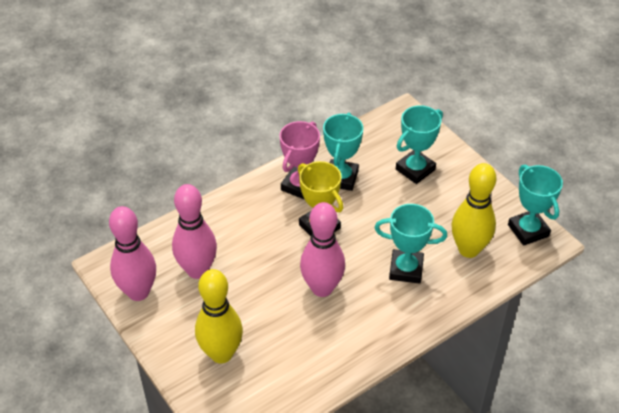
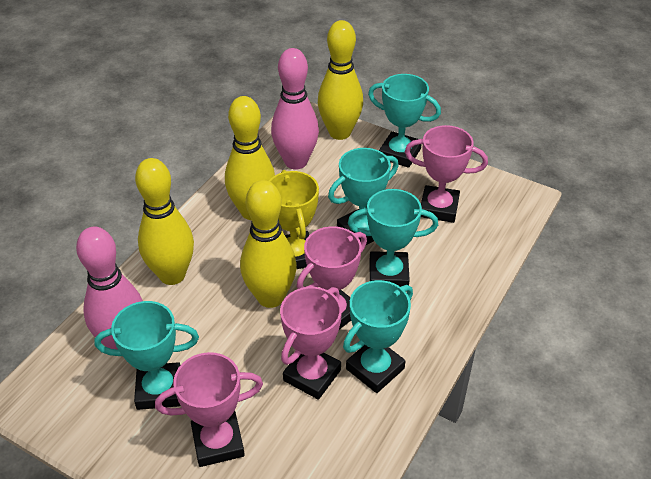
pink bowling pin: [109,206,156,301] [172,184,217,279] [300,202,345,297] = 3 -> [76,227,143,349] [271,48,319,170] = 2
pink trophy: [280,121,320,200] = 1 -> [155,352,263,467] [280,287,342,400] [297,226,367,329] [405,125,488,223] = 4
turquoise trophy: [323,112,363,191] [375,204,447,284] [396,105,443,184] [508,165,563,246] = 4 -> [94,301,199,410] [328,148,398,245] [343,280,413,393] [348,189,438,287] [368,74,441,168] = 5
yellow bowling pin: [195,269,243,363] [451,163,496,258] = 2 -> [135,158,194,285] [225,96,275,220] [240,180,297,308] [318,20,363,140] = 4

